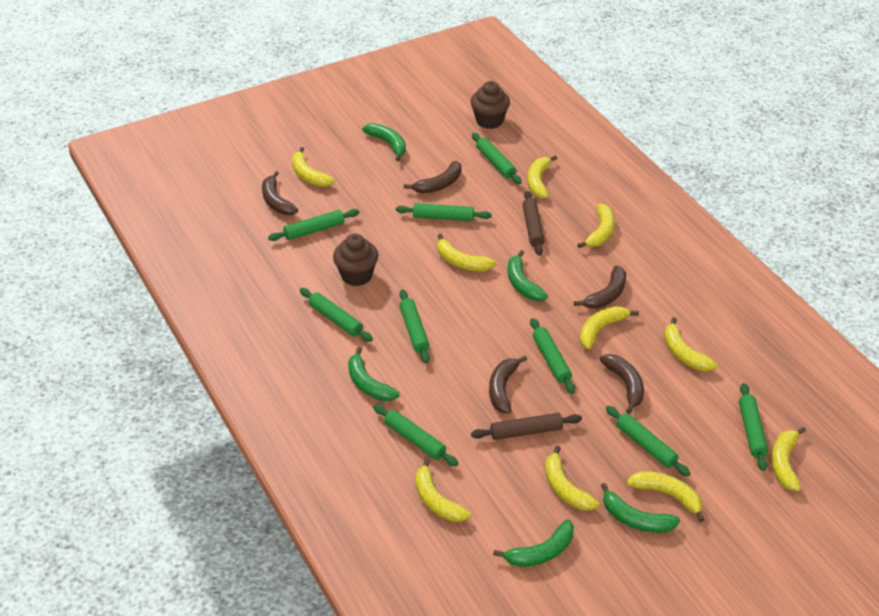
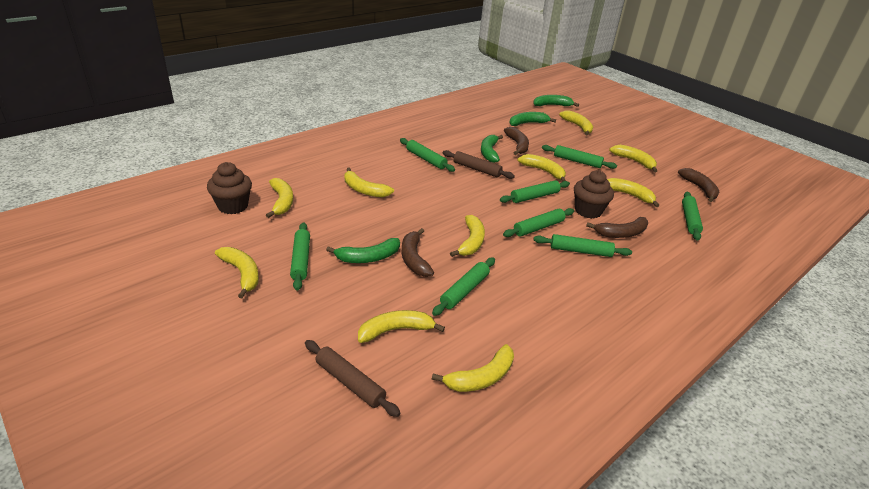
brown banana: [262,171,298,215] [404,161,461,194] [489,356,527,414] [574,266,626,309] [599,354,644,414] = 5 -> [402,228,434,277] [504,127,529,155] [586,217,648,238] [678,168,719,202] = 4
green banana: [348,347,400,401] [362,123,406,161] [493,519,574,567] [508,250,548,301] [601,483,680,533] = 5 -> [326,238,400,263] [481,135,503,163] [509,112,556,126] [533,95,579,107] = 4
green rolling pin: [268,209,359,241] [300,288,373,342] [373,404,458,466] [396,203,492,221] [399,289,430,363] [472,133,522,184] [530,318,575,394] [606,406,691,477] [739,383,768,471] = 9 -> [290,222,310,291] [400,138,455,172] [432,257,495,316] [500,180,570,203] [503,208,574,237] [534,234,632,257] [542,145,617,169] [682,192,703,241] = 8

